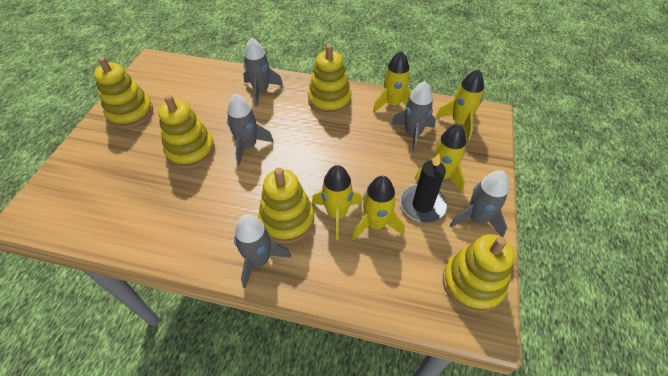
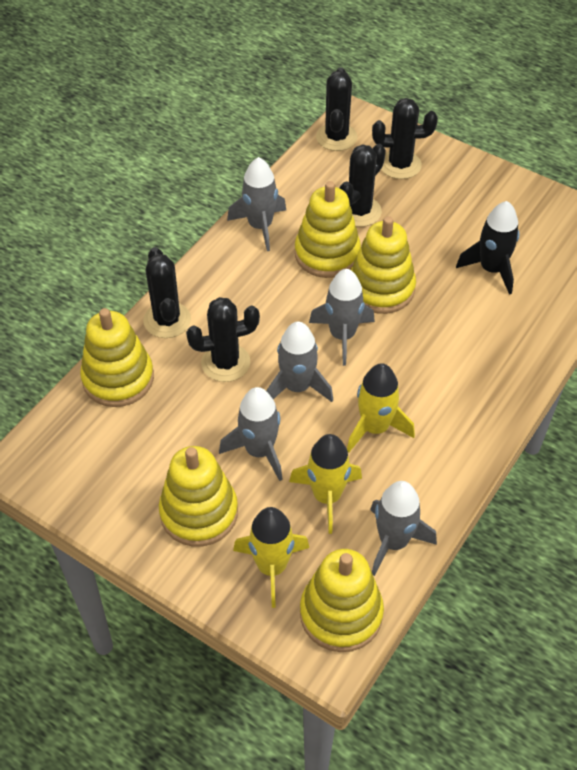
black cactus: none = 0 -> [143,247,191,338] [186,297,260,382] [316,67,358,151] [340,144,386,227] [372,98,438,179] = 5
black candle: [400,154,447,222] = 1 -> none = 0
black rocket: none = 0 -> [456,201,519,295] = 1
yellow rocket: [312,165,362,240] [352,176,405,240] [373,51,411,113] [415,124,466,193] [435,69,484,140] = 5 -> [233,507,309,608] [289,434,362,534] [347,363,415,452] = 3

